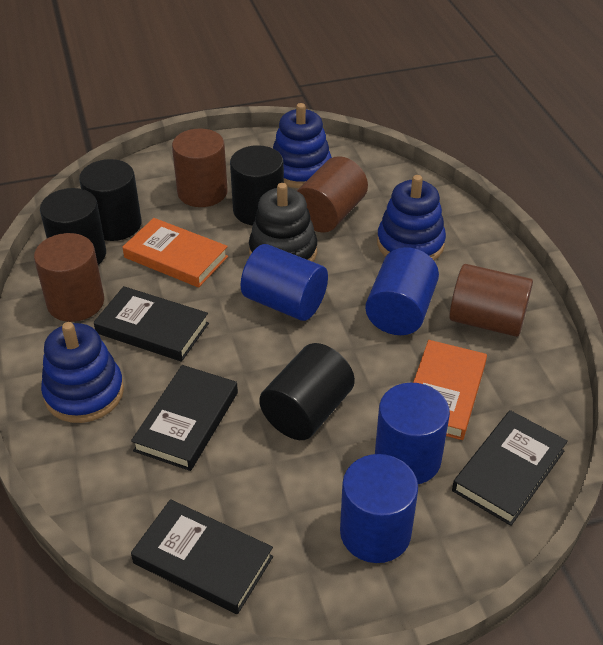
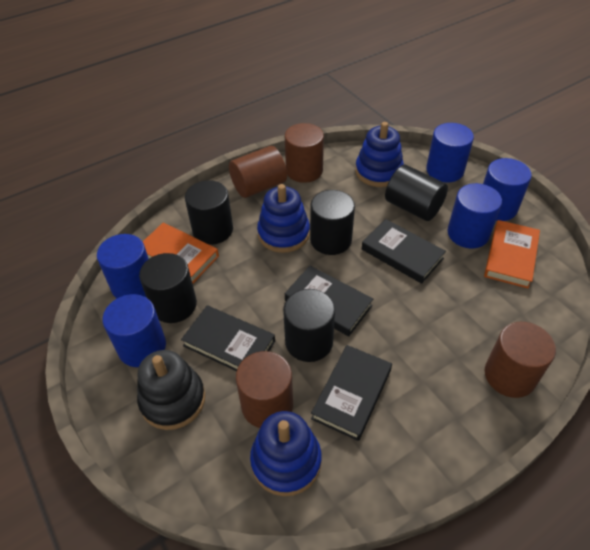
black cylinder: [40,188,106,265] [79,159,141,241] [230,145,284,225] [259,343,355,440] = 4 -> [139,253,197,323] [185,180,233,245] [283,289,335,362] [310,190,355,255] [385,165,448,221] = 5
blue cylinder: [241,244,328,321] [340,454,418,563] [365,247,439,335] [375,383,450,484] = 4 -> [97,234,149,298] [103,294,166,367] [426,123,474,182] [448,183,502,248] [483,158,532,221] = 5

